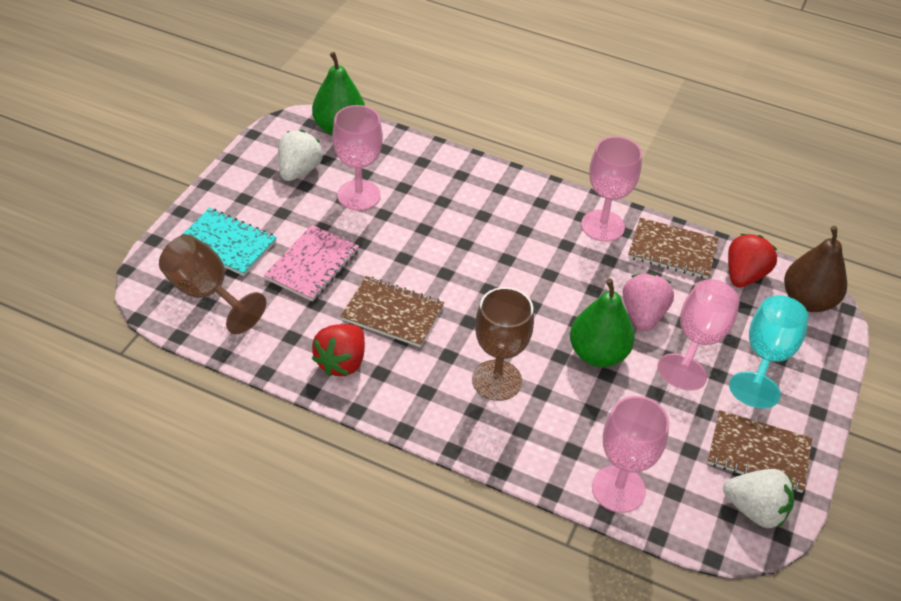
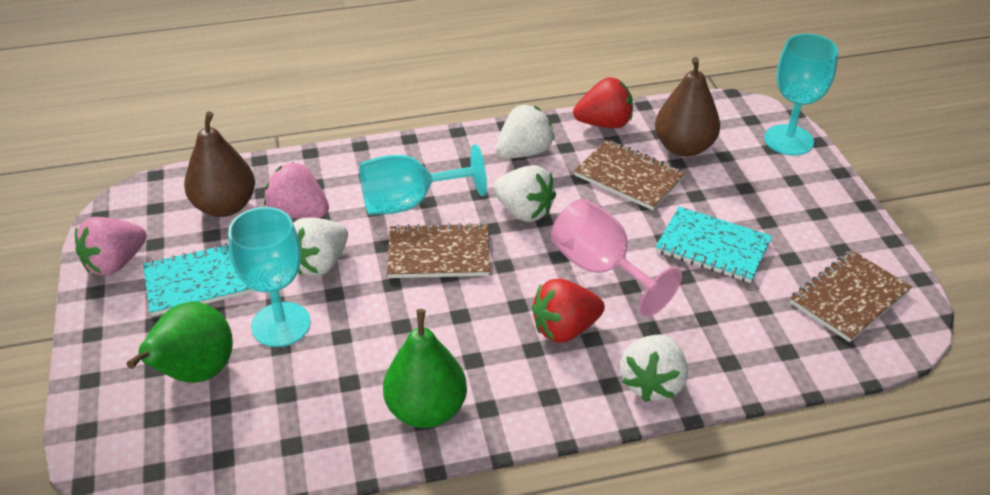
brown goblet: [159,235,266,334] [472,287,534,401] = 2 -> none = 0
brown pear: [784,226,847,312] = 1 -> [184,112,255,217] [655,57,720,157] = 2
pink goblet: [333,105,383,211] [581,136,642,242] [592,396,669,513] [657,279,740,391] = 4 -> [551,199,682,317] = 1
pink notebook: [264,225,359,302] = 1 -> none = 0
pink strawberry: [623,273,674,332] = 1 -> [75,217,147,276] [264,162,329,218] = 2
turquoise goblet: [729,295,809,408] = 1 -> [228,207,311,347] [359,144,487,215] [764,34,838,156] = 3
turquoise notebook: [182,208,277,276] = 1 -> [143,243,256,316] [655,206,772,283] = 2
white strawberry: [278,130,323,181] [723,469,794,528] = 2 -> [293,217,348,276] [493,165,556,222] [496,105,555,158] [620,335,688,402] = 4

